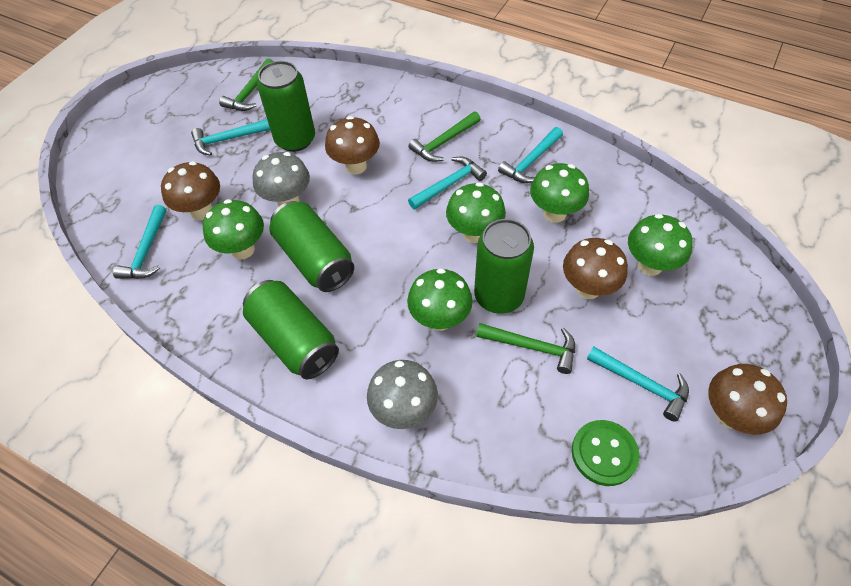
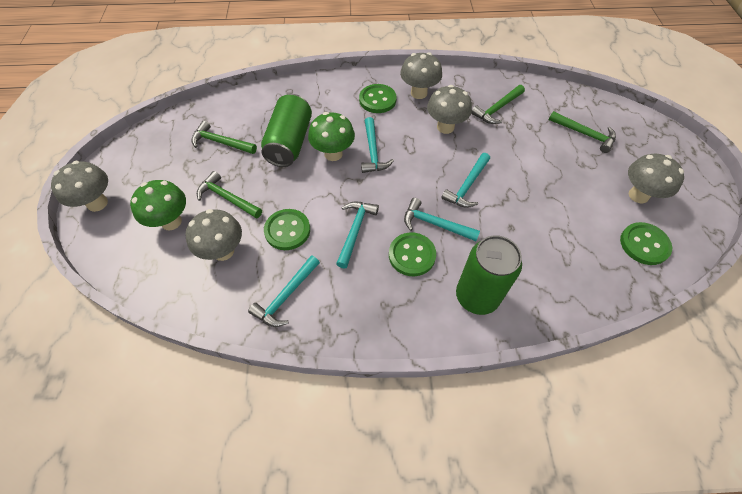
brown mushroom: [161,161,220,220] [325,116,380,175] [563,238,628,299] [708,364,787,435] = 4 -> none = 0
green button: [572,420,639,486] = 1 -> [264,209,310,250] [359,84,397,113] [389,232,436,276] [620,222,672,265] = 4
green can: [243,280,339,380] [257,61,315,152] [269,201,354,292] [474,219,534,314] = 4 -> [261,94,312,167] [456,235,522,315] = 2
green hammer: [219,58,274,111] [408,111,481,162] [476,323,575,374] = 3 -> [191,121,257,154] [197,171,262,219] [471,85,525,124] [549,111,616,153] = 4
green mushroom: [203,199,264,260] [407,268,473,331] [446,182,506,243] [530,163,589,223] [628,214,693,276] = 5 -> [130,180,186,230] [308,112,355,161] = 2
grey mushroom: [252,152,310,207] [367,360,438,429] = 2 -> [51,161,108,212] [185,209,242,261] [400,52,442,99] [427,85,472,134] [628,154,684,203] = 5

